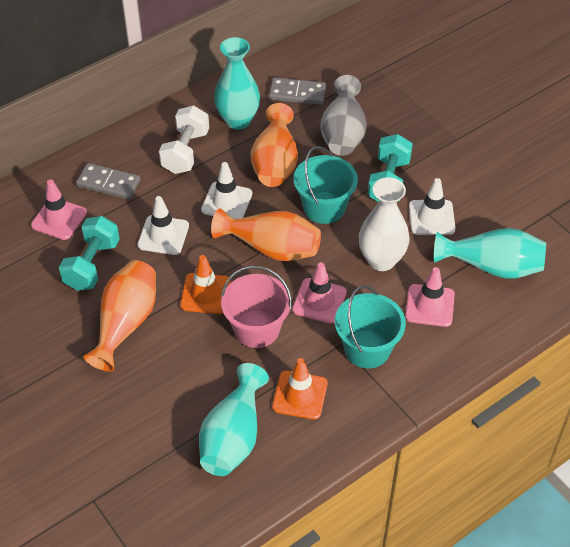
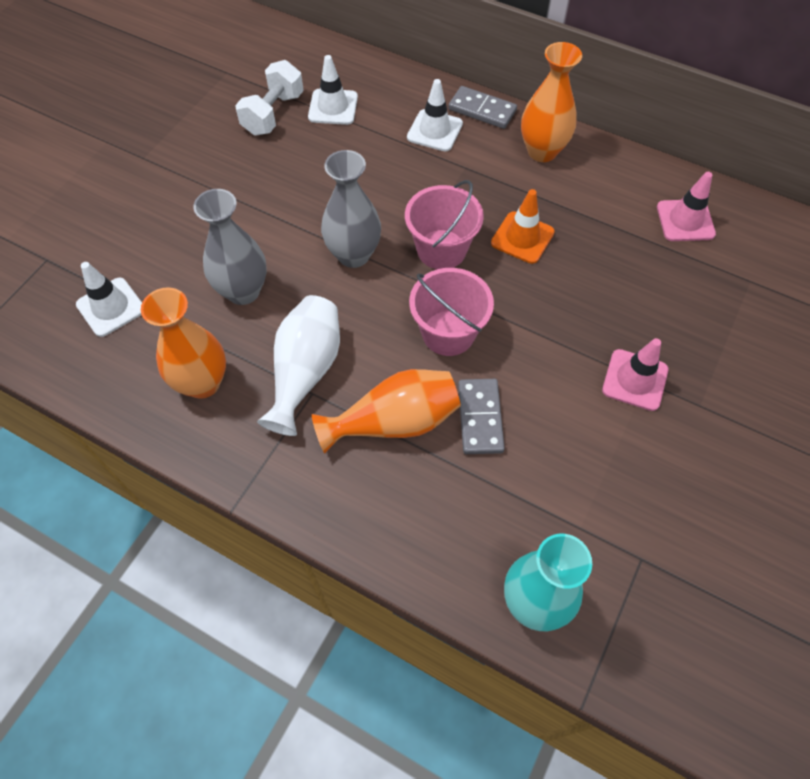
grey vase: [321,75,367,156] = 1 -> [193,189,267,305] [321,150,381,268] = 2
orange traffic cone: [180,255,231,314] [272,358,327,420] = 2 -> [491,189,555,264] = 1
pink bucket: [221,266,292,348] = 1 -> [405,180,484,269] [409,268,494,356] = 2
pink traffic cone: [31,180,87,240] [292,262,347,324] [405,267,455,327] = 3 -> [602,338,668,411] [657,172,716,241] = 2
turquoise bucket: [293,146,358,224] [335,285,406,368] = 2 -> none = 0
turquoise dumbbell: [59,216,120,291] [368,134,413,202] = 2 -> none = 0
turquoise vase: [199,363,269,476] [214,37,260,130] [434,228,546,279] = 3 -> [504,534,592,631] = 1

